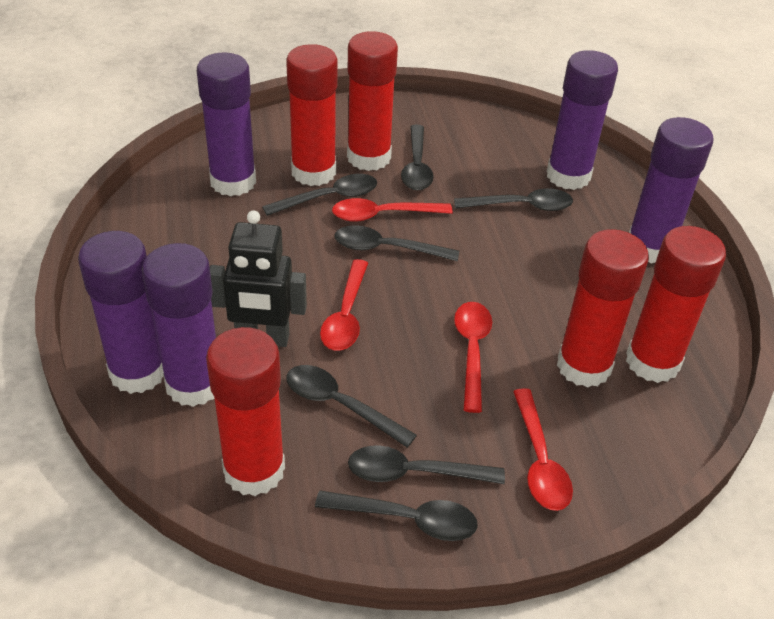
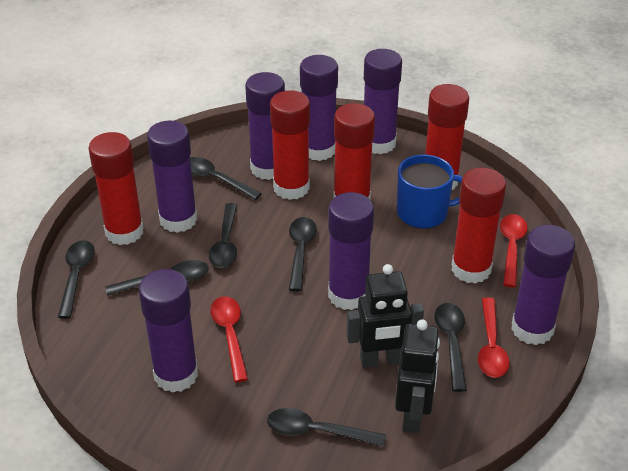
black robot: [210,210,307,347] = 1 -> [347,264,424,368] [395,319,440,433] = 2
blue mug: none = 0 -> [397,155,463,229] = 1
purple glue stick: [78,231,164,394] [142,243,216,407] [197,53,256,196] [547,50,618,190] [629,117,713,264] = 5 -> [139,269,198,393] [147,120,197,233] [245,72,285,180] [300,55,338,161] [328,192,374,310] [364,49,402,154] [511,225,575,345] = 7
red spoon: [320,259,368,351] [332,198,453,222] [454,302,492,413] [513,388,573,511] = 4 -> [210,296,248,382] [478,297,510,378] [500,214,528,287] = 3

